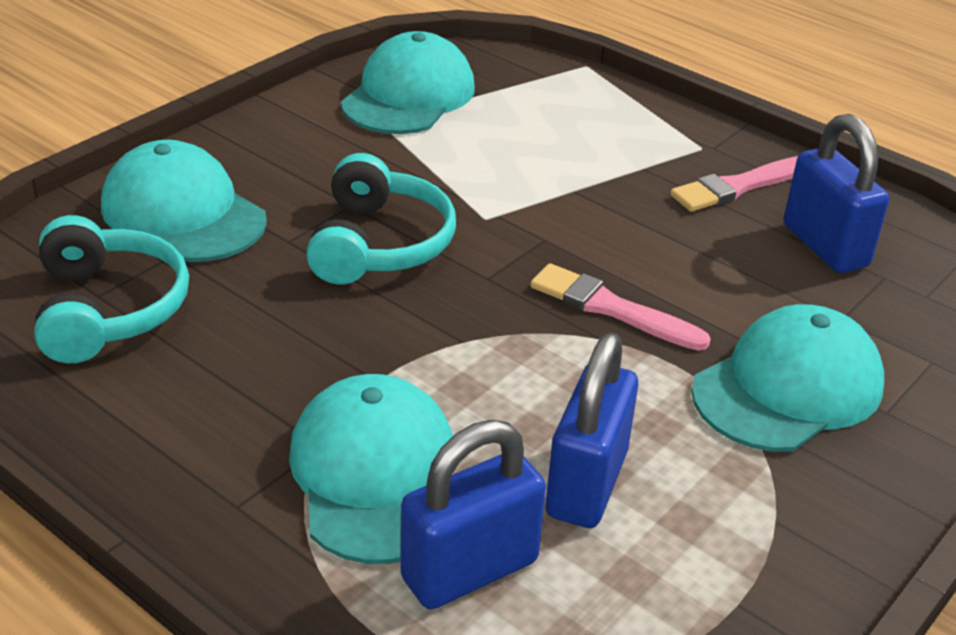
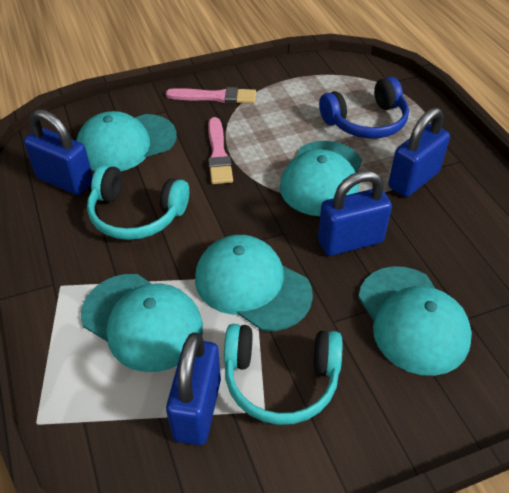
blue headphones: none = 0 -> [319,77,409,138] = 1
blue padlock: [401,420,546,609] [545,332,638,528] [784,114,889,273] = 3 -> [24,109,93,195] [166,333,221,445] [318,170,392,256] [388,107,450,197] = 4
turquoise cap: [101,140,267,262] [289,374,453,564] [341,31,475,134] [691,304,884,452] = 4 -> [76,111,177,171] [81,274,203,372] [195,235,313,331] [280,141,362,216] [358,266,472,376] = 5

